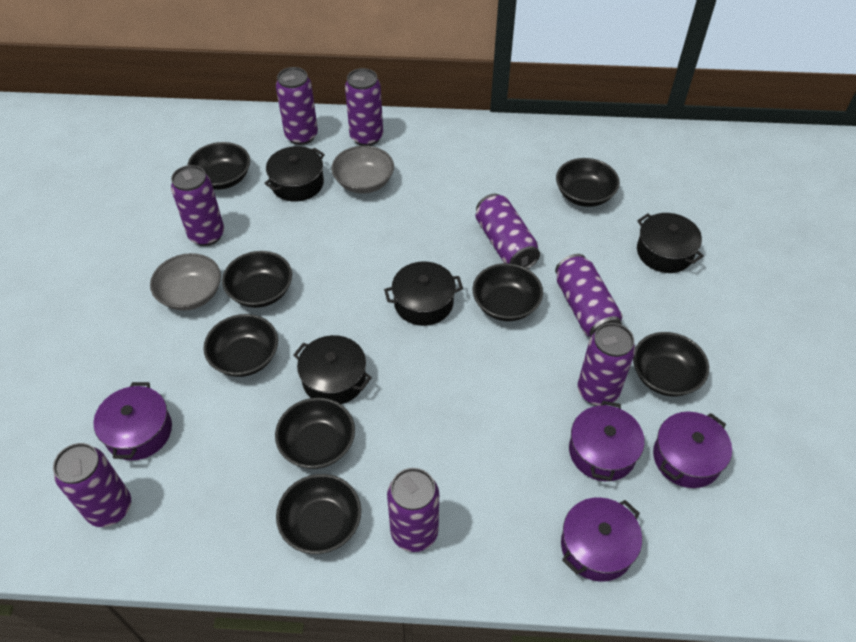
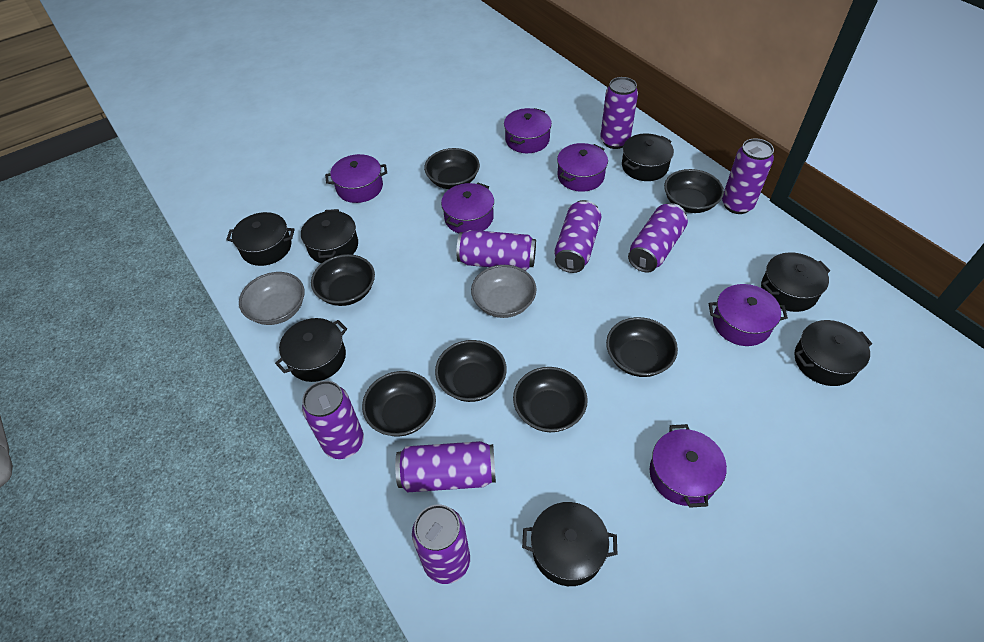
black bowl: [188,142,250,190] [203,314,278,377] [222,251,292,308] [275,398,355,469] [276,474,361,554] [473,263,543,321] [556,158,620,207] [633,332,709,397] = 8 -> [311,254,375,306] [362,371,436,436] [424,148,480,189] [435,340,507,402] [513,367,588,432] [606,317,678,377] [664,169,724,213] = 7
black pot: [264,146,325,202] [293,335,372,404] [384,261,463,326] [637,213,704,273] = 4 -> [226,212,295,266] [275,318,347,382] [301,209,358,263] [522,502,617,586] [622,133,674,181] [761,252,830,312] [794,320,872,386] = 7
purple pot: [93,382,172,461] [561,497,642,582] [569,401,644,481] [653,412,732,488] = 4 -> [325,154,387,203] [441,183,494,233] [504,108,552,153] [557,143,608,192] [650,424,727,508] [709,284,788,346] = 6

